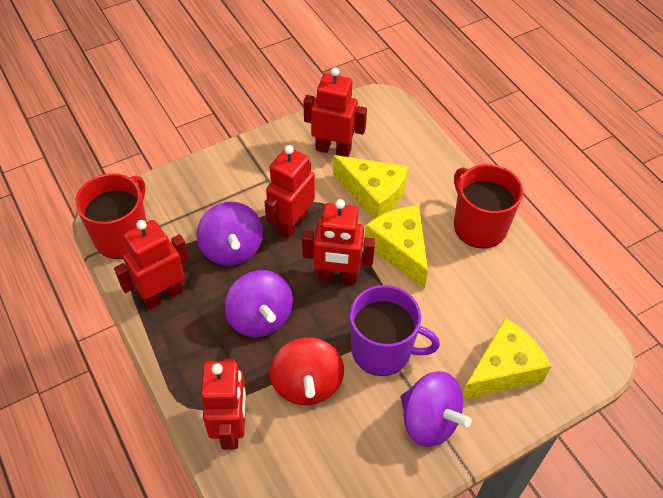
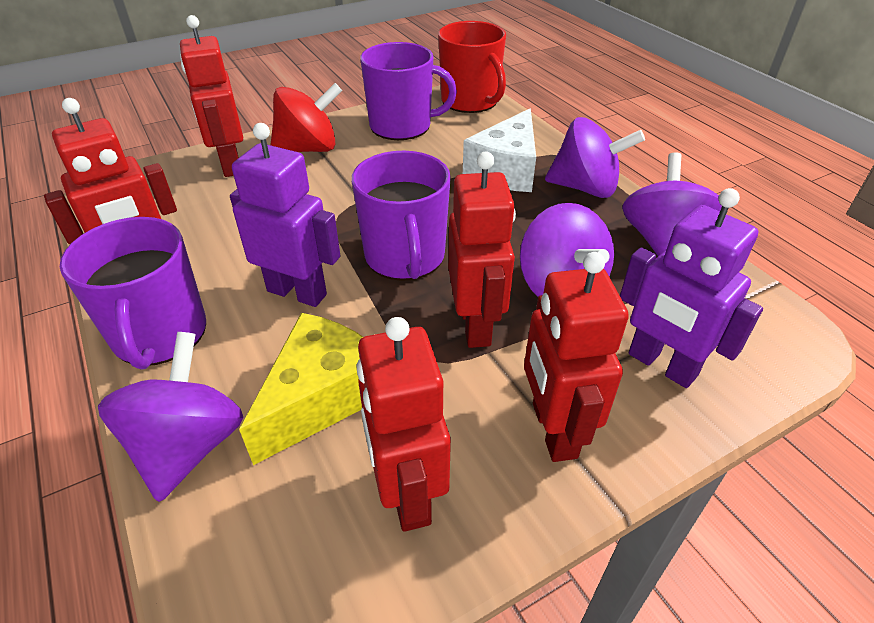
purple mug: [350,285,440,376] = 1 -> [60,217,206,370] [352,151,451,281] [360,42,457,140] = 3
purple robot: none = 0 -> [230,123,341,307] [620,188,763,388] = 2
purple spinning top: [197,202,263,266] [225,270,293,337] [401,371,472,447] = 3 -> [98,332,244,502] [520,203,614,297] [545,117,645,198] [622,152,722,256] = 4
red mug: [75,173,147,259] [454,164,523,249] = 2 -> [438,21,506,113] = 1
white cheese: none = 0 -> [463,109,536,192] = 1
yellow cheese: [333,155,408,219] [365,206,428,289] [463,318,551,399] = 3 -> [239,313,363,465] = 1

